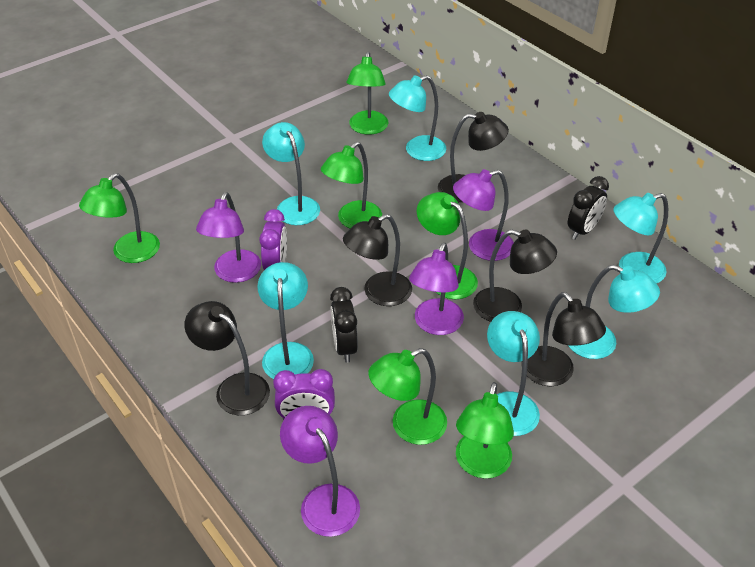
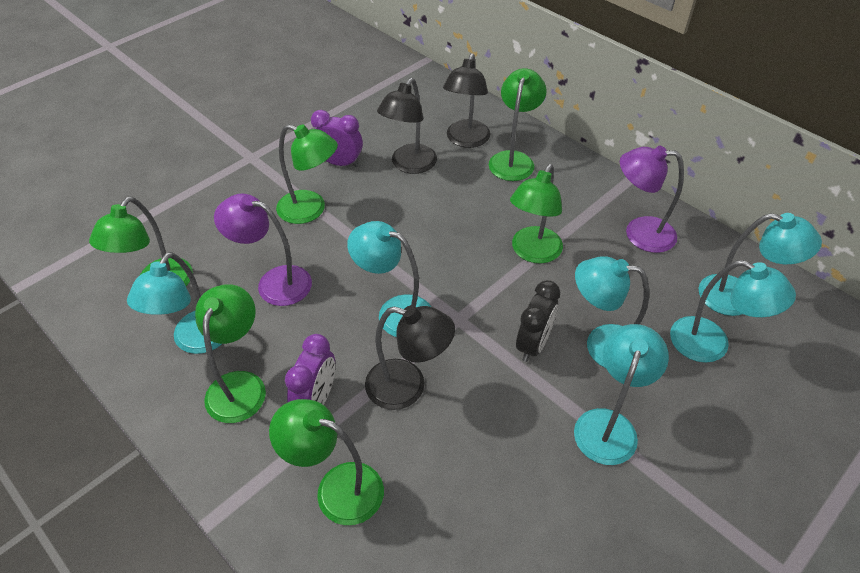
black clock: [330,287,358,363] [568,176,609,240] = 2 -> [516,280,560,362] = 1
black lamp: [184,301,270,415] [343,214,412,306] [438,112,509,202] [473,230,557,322] [521,292,606,386] = 5 -> [365,305,455,410] [377,78,437,174] [443,53,490,148] = 3
purple lamp: [196,192,261,283] [280,406,360,537] [409,243,464,335] [453,169,514,261] = 4 -> [214,194,312,306] [620,146,684,253] = 2

